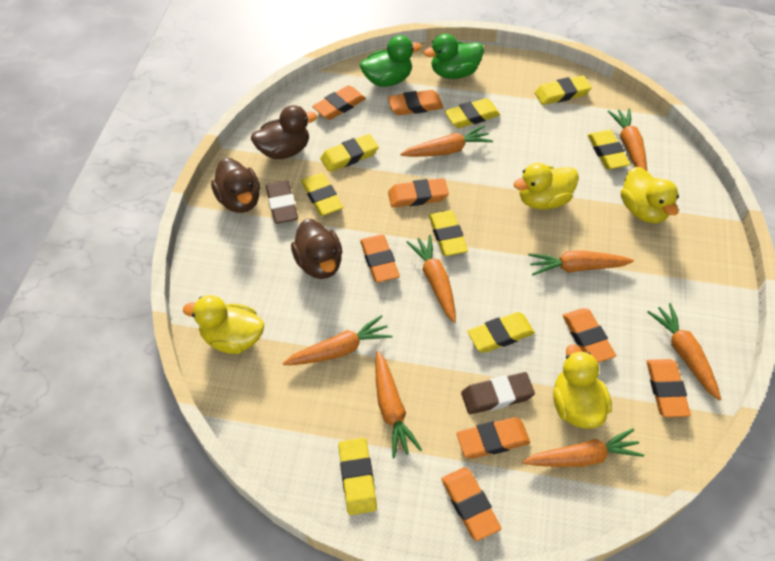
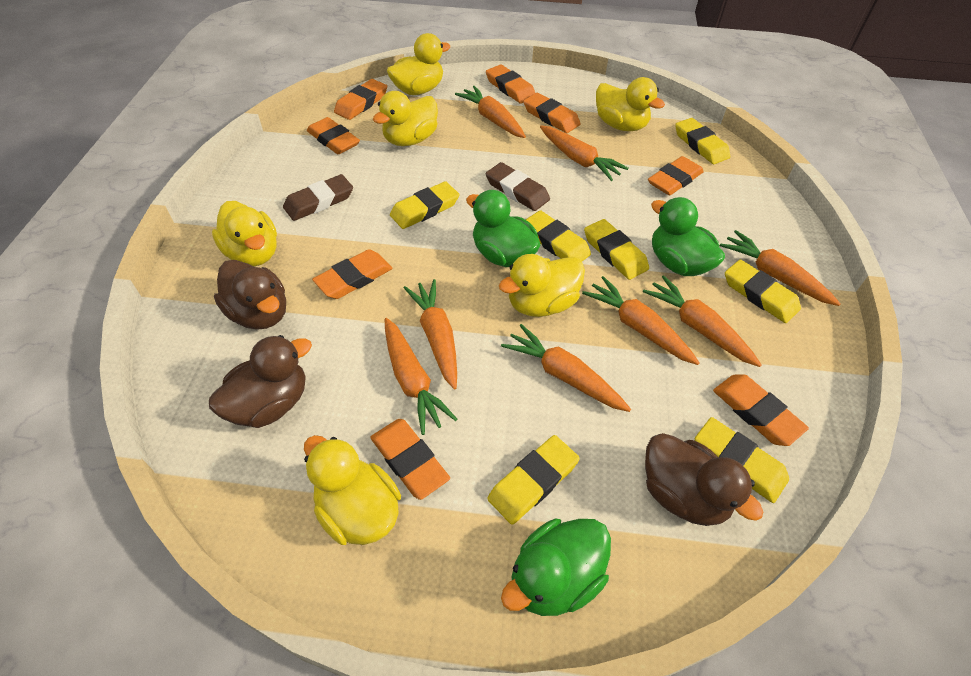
green duck: [360,35,422,87] [424,34,484,79] = 2 -> [466,190,541,267] [501,519,611,616] [651,197,725,276] = 3
yellow duck: [183,295,264,354] [514,163,579,210] [553,344,612,429] [621,167,679,223] = 4 -> [212,201,277,266] [304,435,401,545] [373,91,438,146] [387,33,451,95] [499,254,585,317] [596,77,665,131] = 6
yellow eraser: [301,173,343,216] [320,134,379,172] [338,438,377,515] [429,210,468,256] [445,98,500,128] [467,312,535,353] [535,75,592,105] [588,130,631,169] = 8 -> [390,181,459,229] [487,435,580,525] [526,210,591,261] [584,219,649,280] [675,118,730,164] [695,417,789,503] [725,259,801,323] = 7

